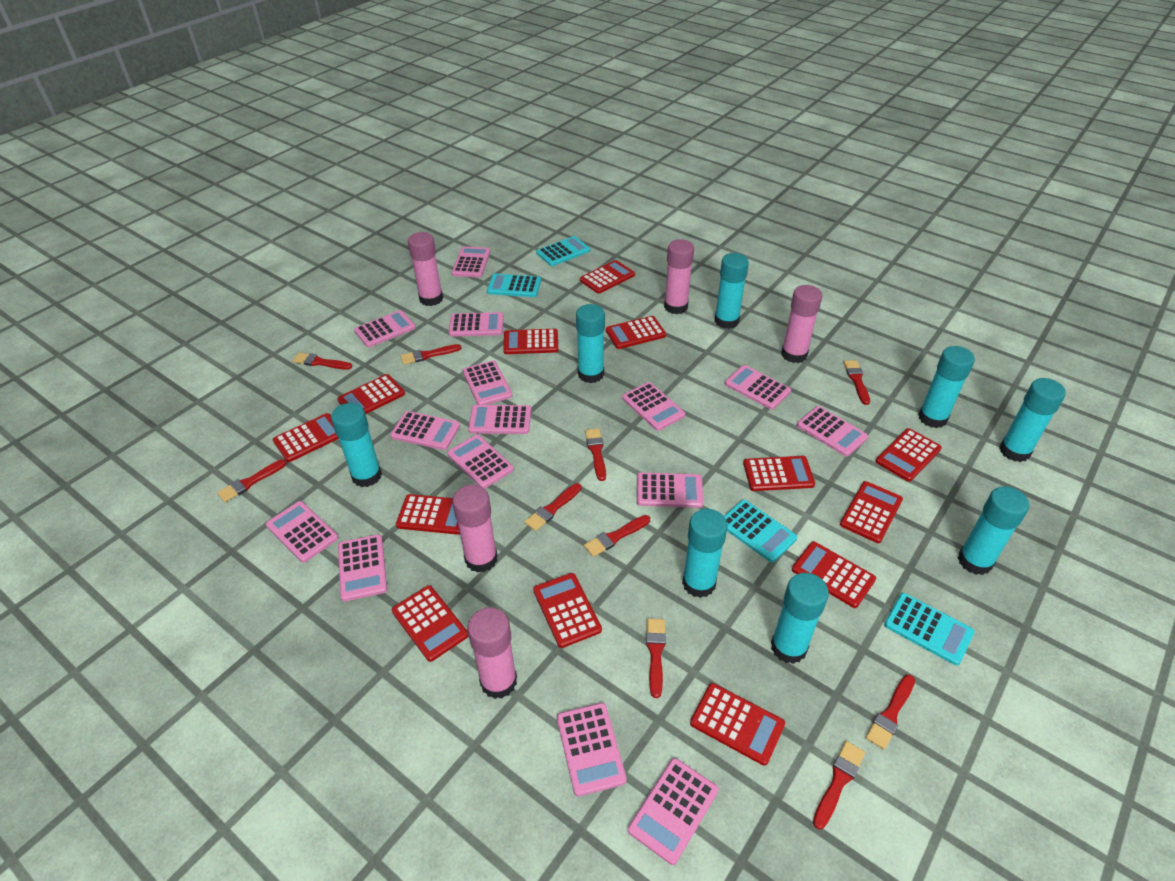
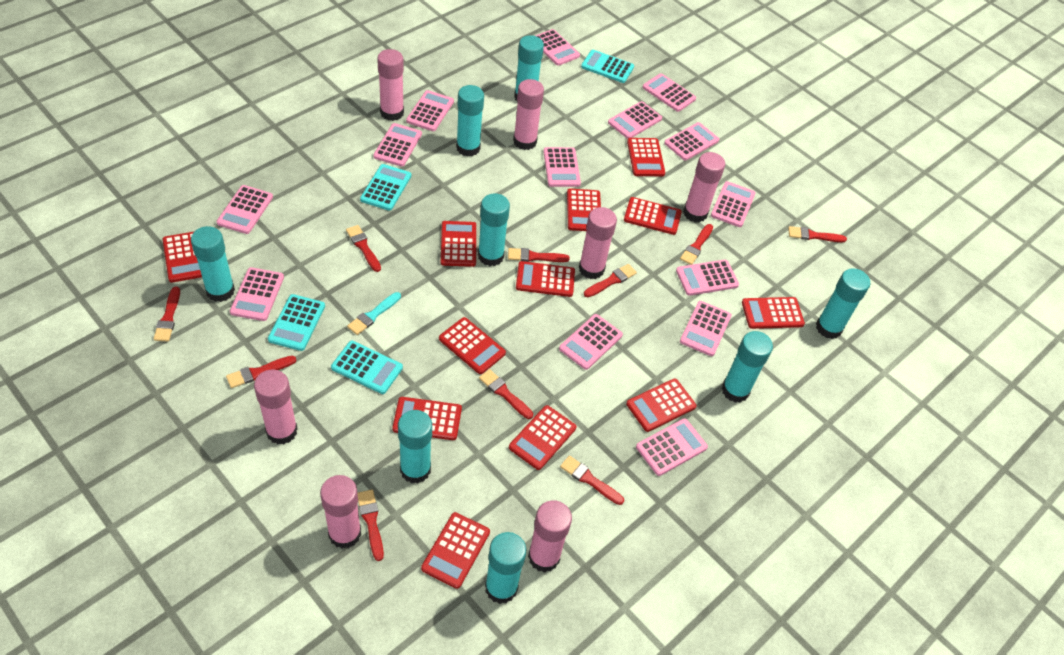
pink calculator: [266,501,338,563] [338,534,387,601] [354,310,416,347] [390,411,460,450] [447,434,514,489] [449,312,504,337] [452,246,491,278] [463,360,512,405] [468,405,531,434] [557,703,627,797] [622,382,685,431] [628,758,719,865] [637,472,704,508] [724,365,791,410] [797,406,868,457] = 15 -> [217,185,273,234] [230,267,284,321] [373,123,422,167] [406,90,454,131] [535,29,580,66] [543,147,581,187] [559,314,623,370] [608,101,662,139] [636,418,708,476] [642,73,696,112] [664,122,719,161] [676,260,739,296] [680,301,732,356] [711,181,756,227] = 14
pink glue stick: [408,232,443,306] [452,485,498,573] [468,607,517,699] [664,239,694,314] [781,285,822,363] = 5 -> [254,369,298,445] [320,475,361,549] [377,49,404,121] [513,79,544,150] [528,500,572,573] [579,207,617,279] [683,152,725,222] = 7
red calculator: [273,413,339,462] [337,374,405,414] [392,585,468,662] [396,494,460,535] [503,329,558,354] [533,573,602,648] [580,260,635,294] [606,316,666,349] [690,683,785,766] [743,456,815,491] [792,541,876,608] [840,481,903,543] [876,428,942,482] = 13 -> [162,231,202,283] [392,397,462,440] [421,512,490,589] [439,317,506,374] [441,221,476,267] [509,405,576,470] [516,261,575,297] [567,188,601,231] [624,197,682,235] [626,379,697,432] [627,138,665,176] [742,297,805,329] = 12
turquoise brush: none = 0 -> [347,292,401,335] = 1

